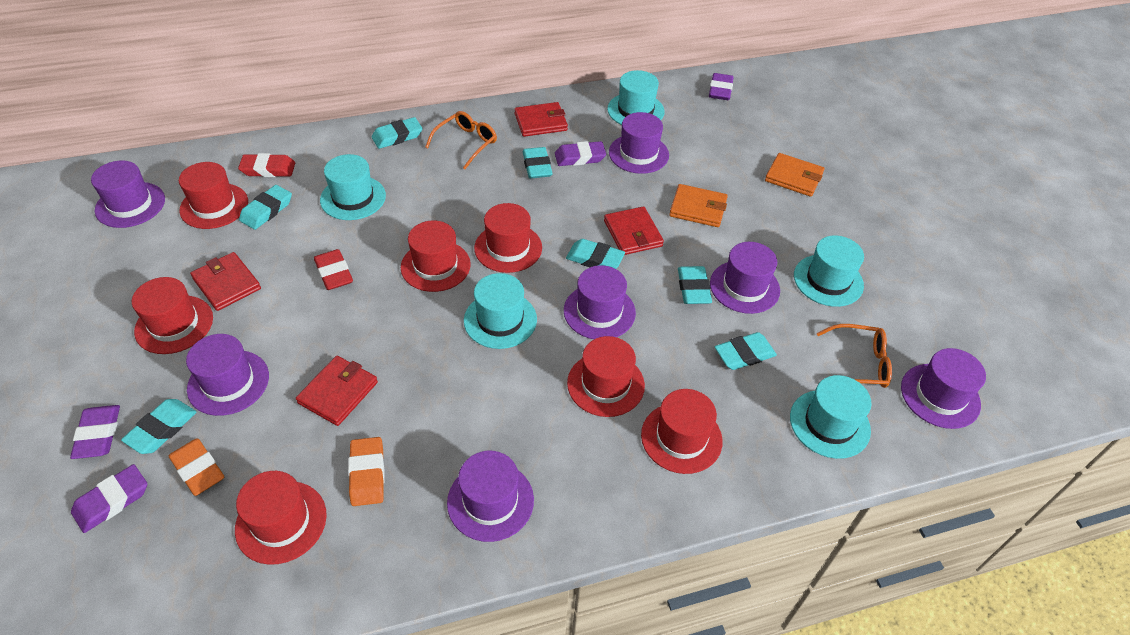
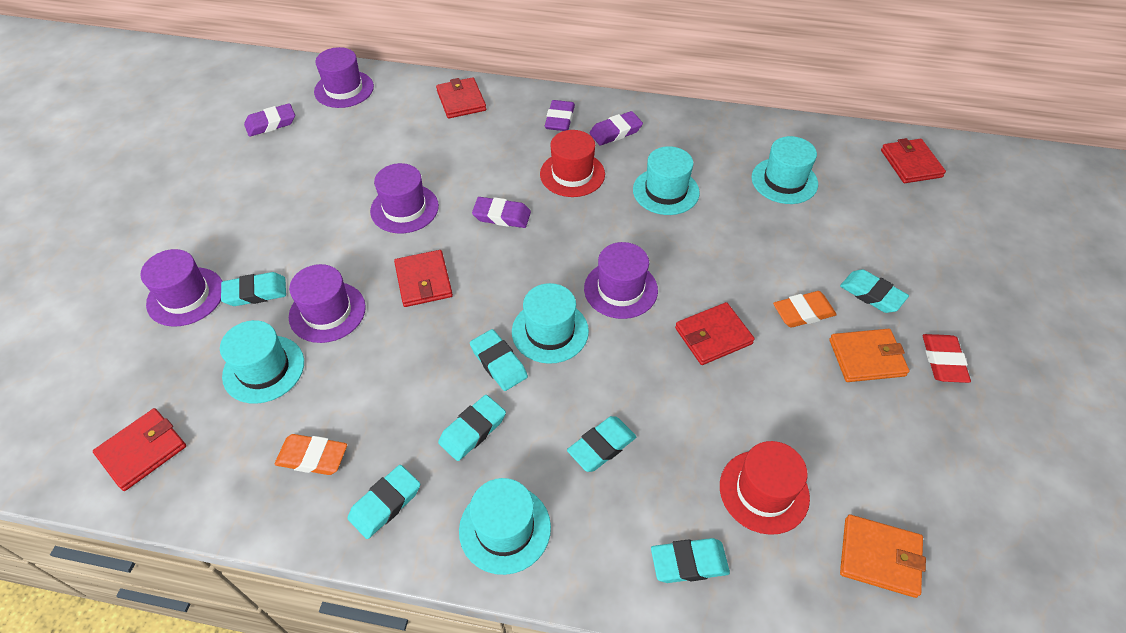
orange glasses: [425,111,497,169] [817,324,892,388] = 2 -> none = 0
purple hat: [91,161,165,228] [186,334,269,416] [447,451,534,542] [564,265,636,339] [609,112,669,174] [710,242,780,314] [901,348,986,429] = 7 -> [140,249,222,327] [289,264,366,343] [314,47,374,108] [370,163,439,233] [584,242,658,319] = 5
red eraser: [238,153,295,177] [314,249,353,290] = 2 -> [923,334,971,383] = 1
red hat: [132,277,213,354] [179,162,248,229] [235,471,327,565] [401,221,471,292] [474,203,542,273] [567,336,645,417] [641,389,723,474] = 7 -> [540,130,605,197] [720,441,810,535] = 2
red wallet: [190,252,261,311] [296,356,378,426] [514,102,568,137] [604,206,664,255] = 4 -> [93,408,186,491] [394,250,453,307] [436,77,486,119] [675,302,755,365] [881,138,946,183] = 5

